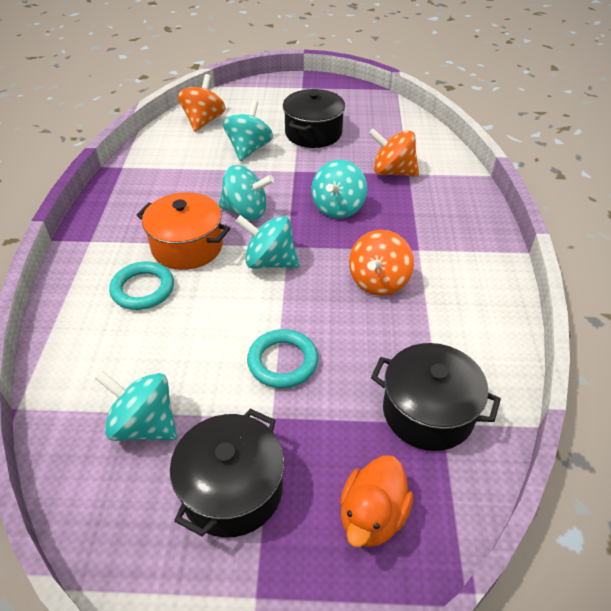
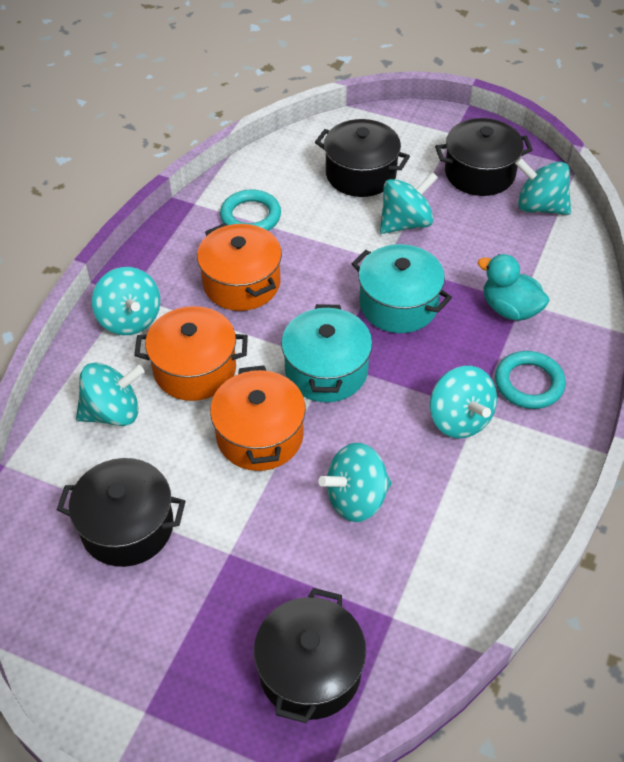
black pot: [170,409,284,537] [283,89,345,148] [371,343,501,451] = 3 -> [57,458,186,567] [254,588,366,723] [315,119,410,197] [435,118,533,196] = 4
orange duck: [340,455,413,547] = 1 -> none = 0
orange pot: [136,192,230,270] = 1 -> [134,306,248,401] [197,223,282,311] [210,365,306,471] = 3
orange spinning top: [178,74,226,132] [349,230,414,296] [369,128,419,177] = 3 -> none = 0
turquoise duck: none = 0 -> [478,254,549,321] = 1
turquoise pot: none = 0 -> [281,304,372,402] [352,244,452,333] = 2
turquoise spinning top: [95,370,177,441] [218,165,274,220] [223,100,273,161] [235,215,299,269] [311,160,367,219] = 5 -> [76,362,144,426] [92,267,160,335] [318,443,392,522] [380,172,438,234] [430,366,497,438] [515,158,571,215] = 6

